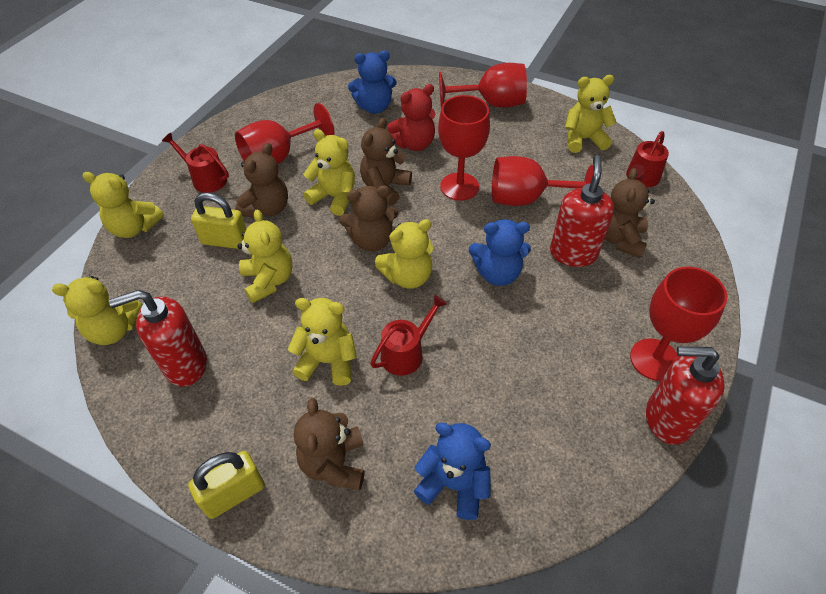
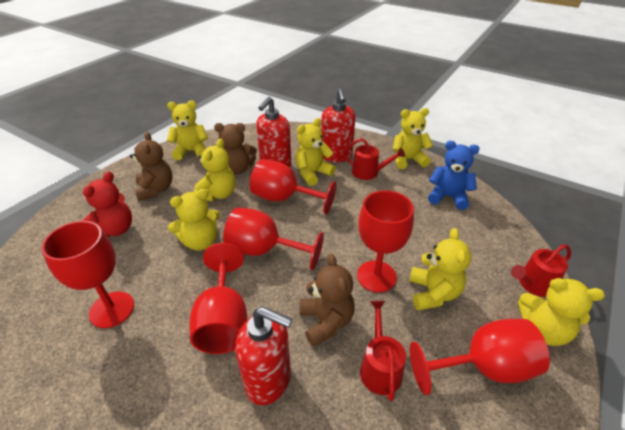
blue teddy bear: [348,50,397,114] [414,423,491,520] [469,219,531,286] = 3 -> [428,141,480,210] = 1
brown teddy bear: [235,143,288,218] [294,398,364,490] [339,185,398,252] [360,118,412,206] [605,168,655,258] = 5 -> [130,132,173,201] [214,123,257,175] [299,254,355,347] = 3
red goblet: [235,103,334,164] [438,95,490,201] [439,63,527,108] [492,156,593,206] [630,267,728,381] = 5 -> [41,221,134,328] [189,243,247,354] [223,207,324,270] [250,159,337,214] [357,190,414,292] [410,319,550,395] = 6
yellow padlock: [188,451,265,519] [191,193,246,249] = 2 -> none = 0

